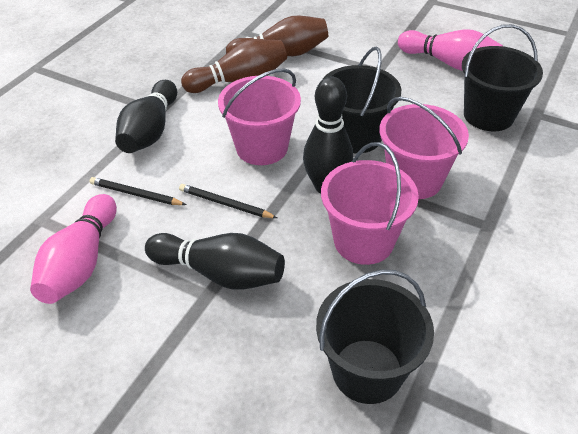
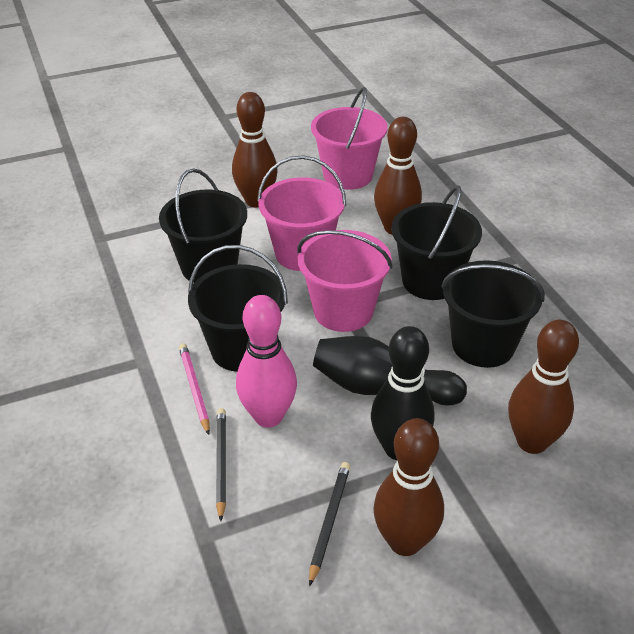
black bowling pin: [115,80,177,153] [145,233,285,289] [303,77,353,194] = 3 -> [313,336,467,406] [371,326,434,460] = 2
black bucket: [316,269,434,404] [322,47,401,154] [462,24,543,131] = 3 -> [159,169,247,283] [188,245,288,372] [391,185,482,300] [441,260,545,368] = 4
brown bowling pin: [181,39,287,93] [226,15,328,56] = 2 -> [232,92,277,208] [373,418,444,556] [374,117,422,235] [508,320,579,454] = 4
pink bowling pin: [30,194,117,304] [398,29,503,71] = 2 -> [236,295,297,427] = 1
pink pencil: none = 0 -> [179,344,210,435] = 1

